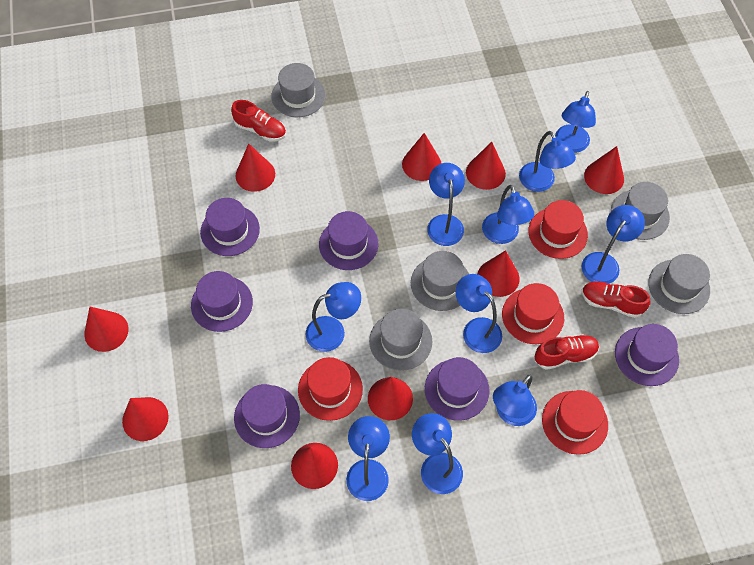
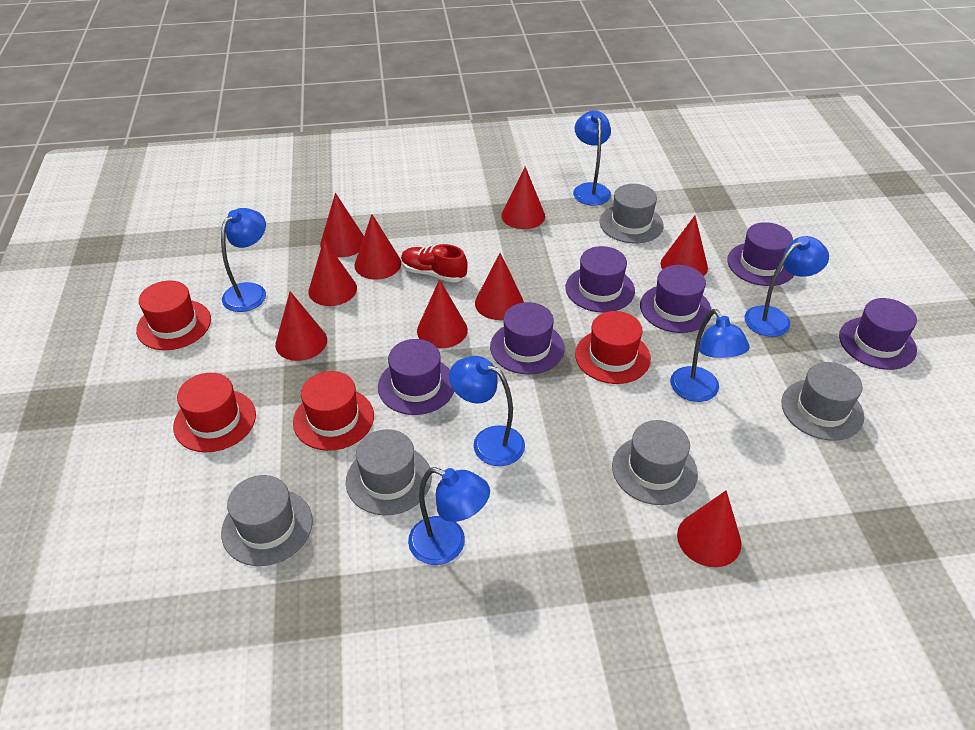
blue lamp: [305,282,361,352] [346,416,390,501] [412,413,463,494] [427,163,465,246] [456,274,502,353] [482,185,534,244] [493,375,537,426] [519,131,576,192] [555,91,596,153] [582,205,645,284] = 10 -> [221,208,266,312] [408,467,490,565] [449,356,525,466] [573,111,611,205] [670,309,750,402] [745,236,829,337] = 6
red shoe: [231,100,286,142] [535,334,599,370] [582,281,650,318] = 3 -> [401,244,468,283] = 1

